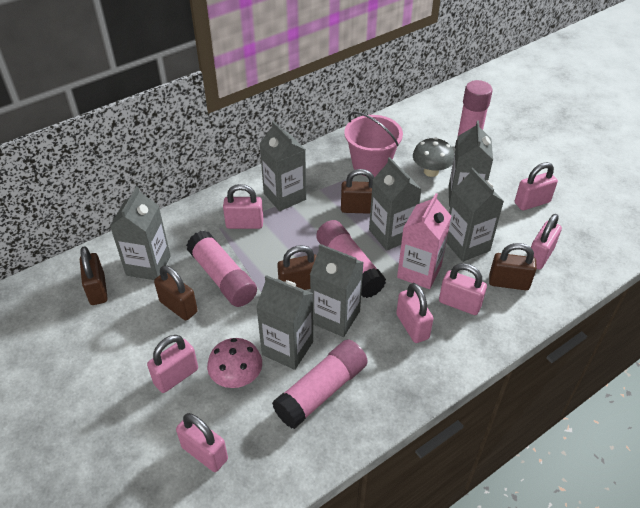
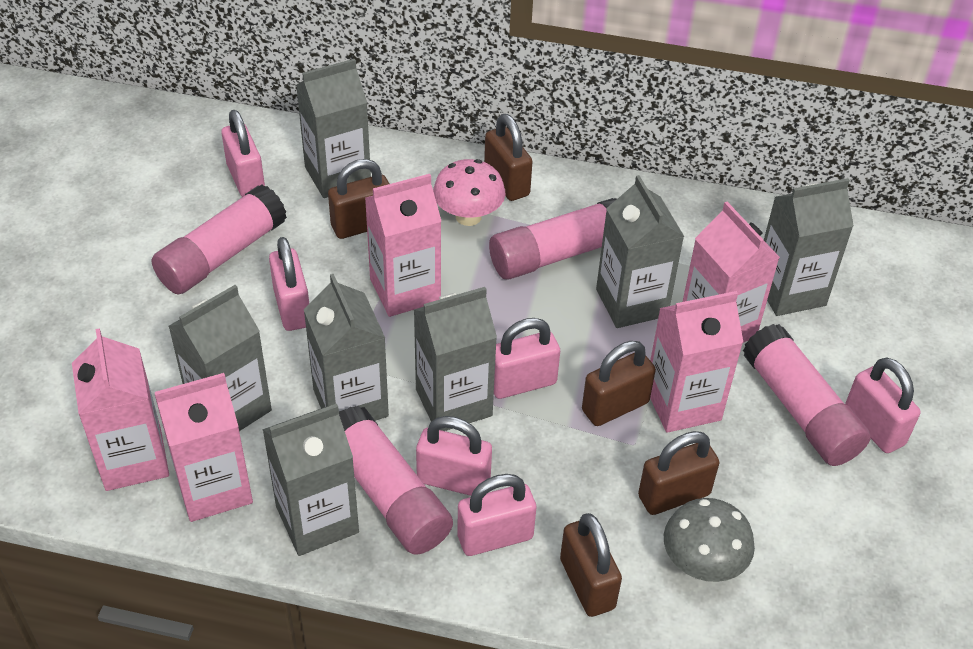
pink bucket: [344,112,403,177] = 1 -> none = 0
pink carton: [397,193,451,289] = 1 -> [72,328,169,491] [155,373,253,522] [365,174,441,317] [650,291,743,433] [683,202,780,343] = 5
pink padlock: [147,335,198,393] [176,413,228,472] [223,184,263,229] [396,283,434,343] [439,263,487,315] [515,162,558,210] [531,214,562,270] = 7 -> [221,110,265,197] [269,237,309,331] [416,416,492,496] [457,474,536,556] [494,318,560,399] [845,357,921,453] = 6

